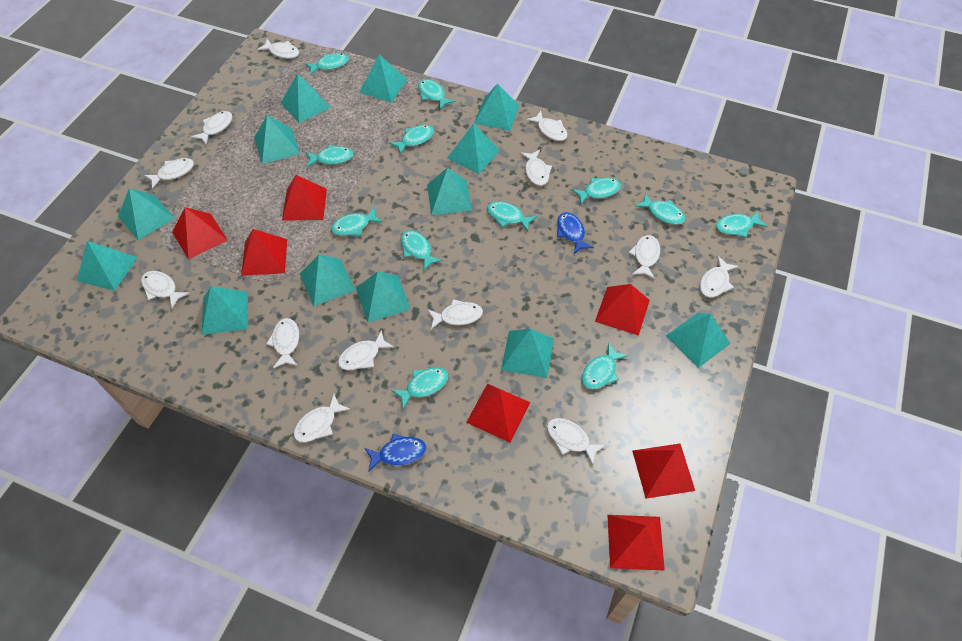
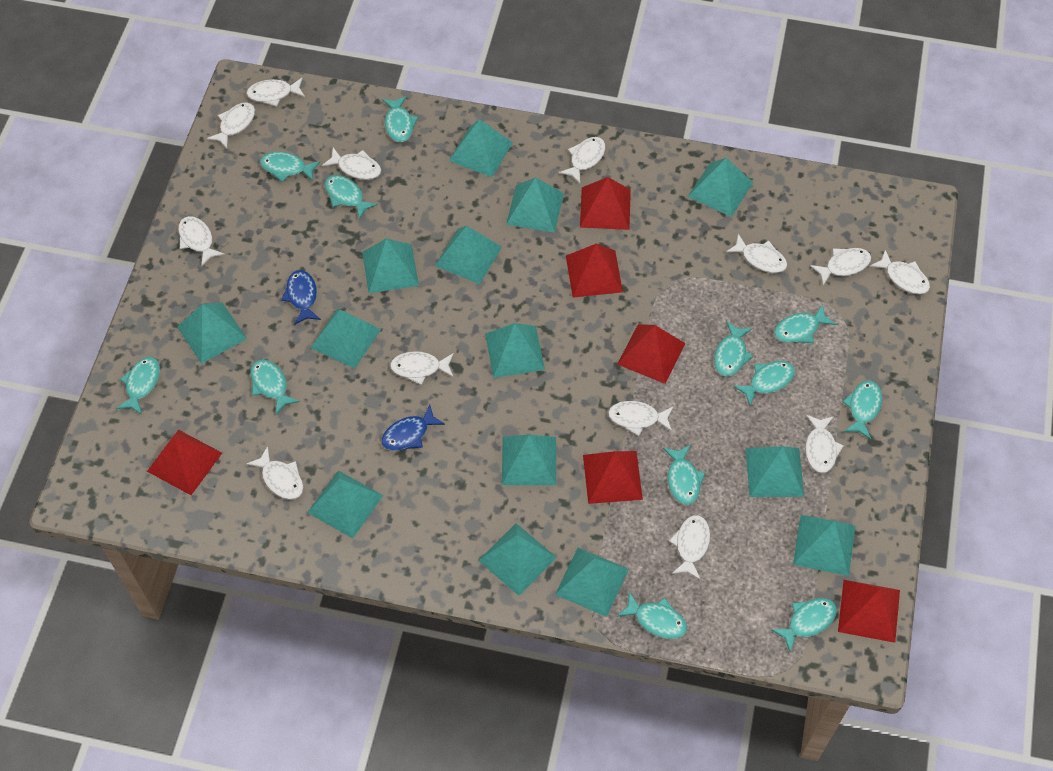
red pyramid: [172,207,228,260] [241,229,287,276] [282,175,327,221] [466,383,531,442] [595,284,650,336] [607,515,665,571] [632,444,695,499] = 7 -> [147,430,222,495] [566,244,623,298] [580,177,631,230] [583,451,643,504] [617,324,685,384] [838,580,900,643] = 6
turquoise pyramid: [77,241,138,291] [118,188,175,240] [202,286,248,335] [254,115,300,164] [280,74,331,123] [300,255,356,306] [356,271,411,322] [359,55,408,102] [427,168,472,215] [447,124,500,174] [474,83,519,131] [501,329,554,378] [666,313,731,368] = 13 -> [177,303,247,364] [307,470,383,539] [311,309,381,369] [362,238,419,293] [435,226,502,284] [449,119,513,177] [478,523,557,596] [485,323,545,378] [502,435,556,485] [506,177,564,233] [555,548,629,617] [688,158,753,217] [745,446,804,497] [793,515,855,576] = 14

